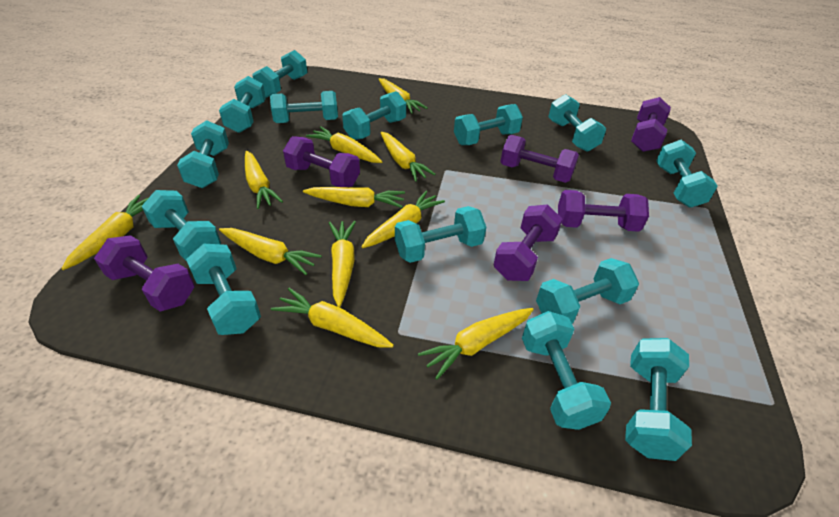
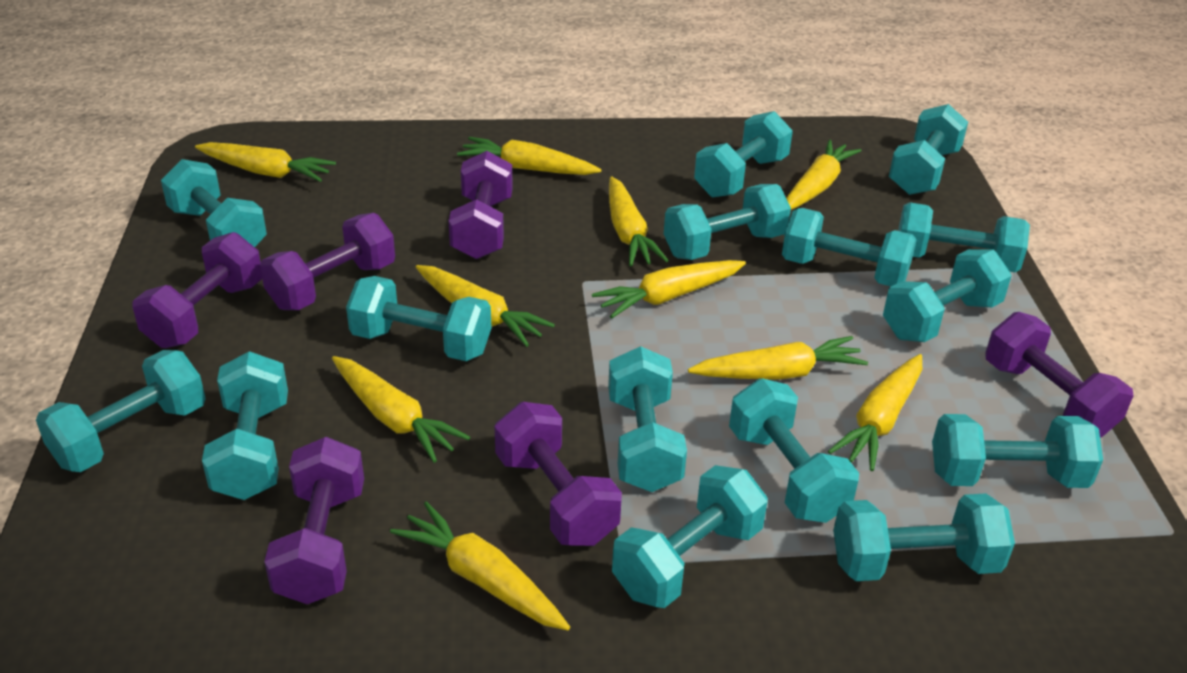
turquoise dumbbell: [142,190,221,261] [177,120,229,188] [186,244,261,335] [219,76,266,133] [252,50,307,97] [270,91,338,123] [342,91,406,140] [395,206,486,263] [454,104,523,145] [522,311,611,430] [536,258,639,324] [548,94,606,151] [625,338,692,461] [656,140,718,208] = 14 -> [36,350,206,472] [161,159,267,247] [202,351,288,500] [346,276,491,361] [608,346,687,492] [612,465,767,608] [664,184,791,260] [694,111,793,197] [729,378,859,523] [782,208,917,286] [833,493,1015,581] [883,249,1011,342] [889,104,968,195] [898,202,1030,272] [932,414,1103,488] = 15
yellow carrot: [61,195,149,270] [219,228,322,275] [245,151,283,209] [271,288,394,348] [303,187,405,208] [306,127,382,163] [329,221,356,307] [361,191,445,248] [379,78,428,114] [381,132,436,182] [418,308,534,380] = 11 -> [195,142,336,182] [332,356,470,463] [390,501,570,631] [416,265,555,347] [457,137,601,175] [592,260,746,319] [609,176,669,267] [688,336,868,380] [786,140,862,210] [828,354,922,471] = 10

